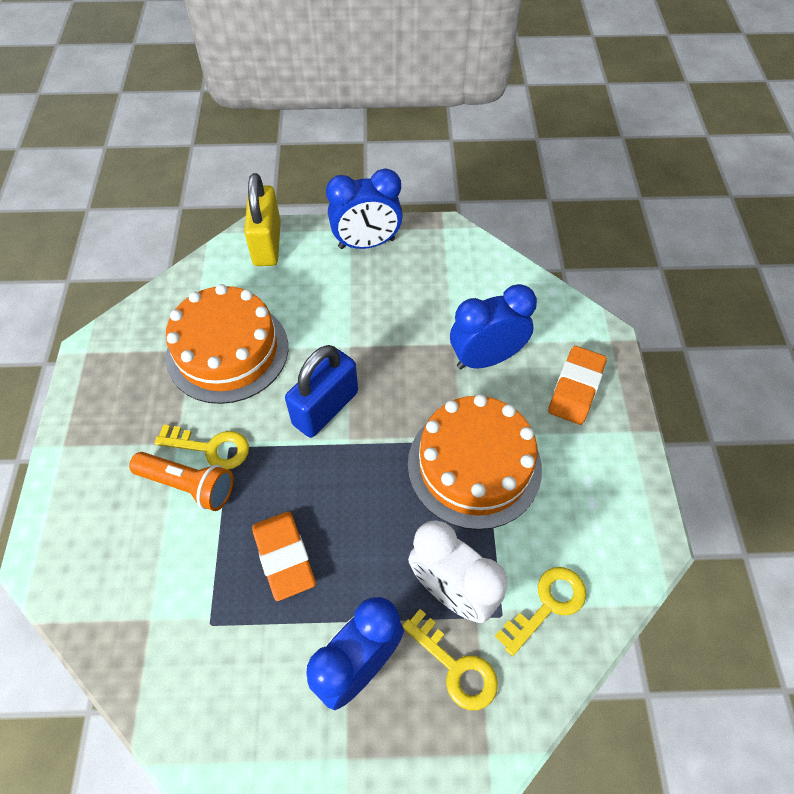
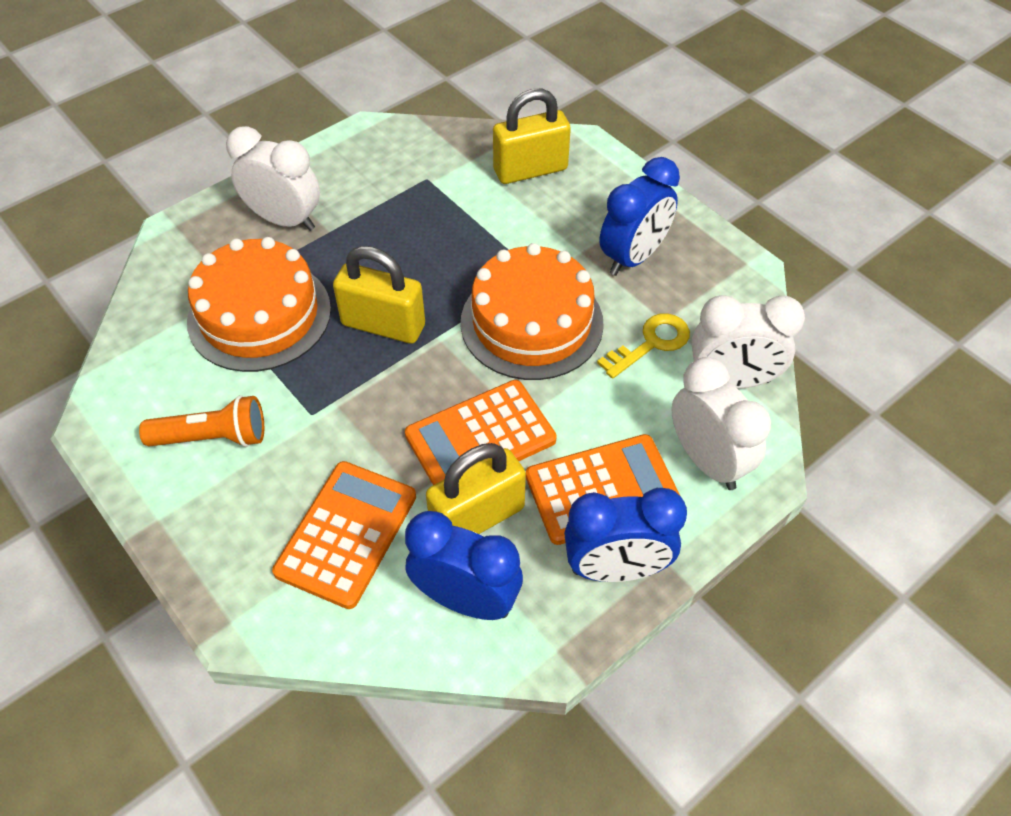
blue padlock: [285,345,358,438] = 1 -> none = 0
orange calculator: none = 0 -> [272,461,416,609] [405,380,557,485] [526,434,680,545] = 3
orange eraser: [252,511,316,601] [548,346,607,425] = 2 -> none = 0
white clock: [408,520,508,623] = 1 -> [226,126,320,231] [672,357,771,490] [691,295,805,389] = 3
yellow key: [154,424,249,470] [402,609,498,710] [495,567,586,656] = 3 -> [597,313,690,379] = 1
yellow padlock: [244,173,281,266] = 1 -> [333,246,425,344] [426,443,526,534] [493,89,571,184] = 3

